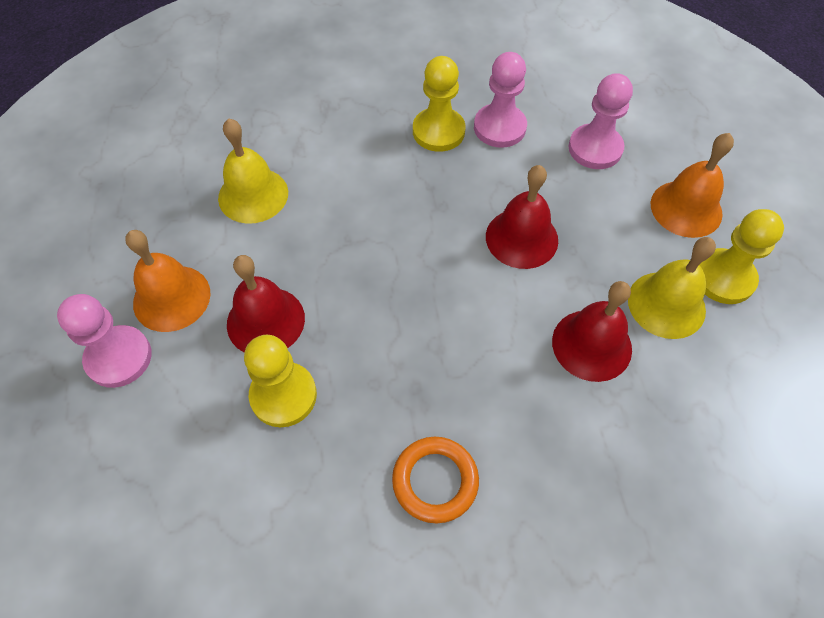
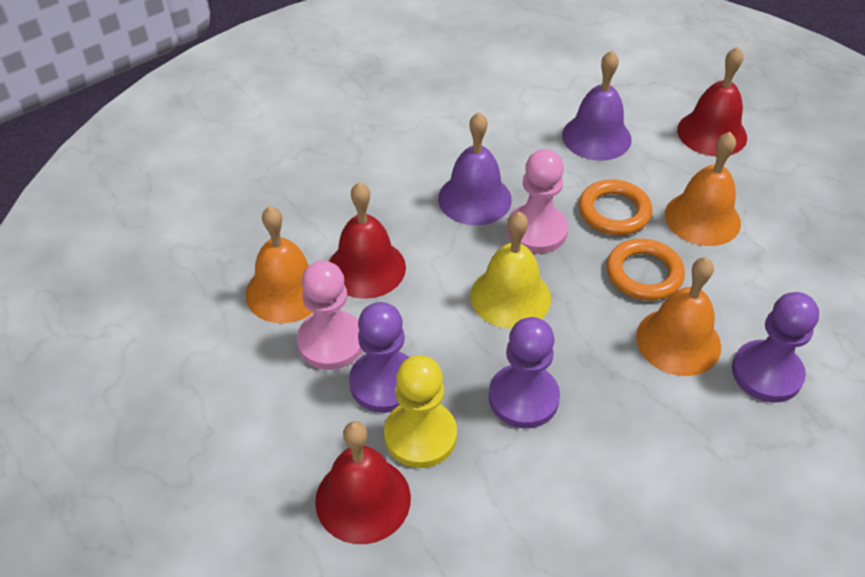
orange bell: [125,230,210,332] [651,133,734,238] = 2 -> [245,206,314,323] [636,257,721,376] [665,132,741,246] = 3
orange ring: [392,437,479,523] = 1 -> [579,179,652,235] [606,239,685,300] = 2
pink pawn: [57,294,152,388] [474,52,527,148] [568,73,633,169] = 3 -> [297,260,363,370] [507,149,568,253] = 2
purple bell: none = 0 -> [438,112,512,226] [562,51,632,161] = 2
purple pawn: none = 0 -> [349,302,410,413] [489,317,560,428] [732,292,819,403] = 3
yellow bell: [218,119,288,224] [628,237,716,339] = 2 -> [470,211,551,329] = 1
yellow pawn: [244,335,317,427] [413,56,466,152] [699,209,784,304] = 3 -> [384,355,457,468] = 1

